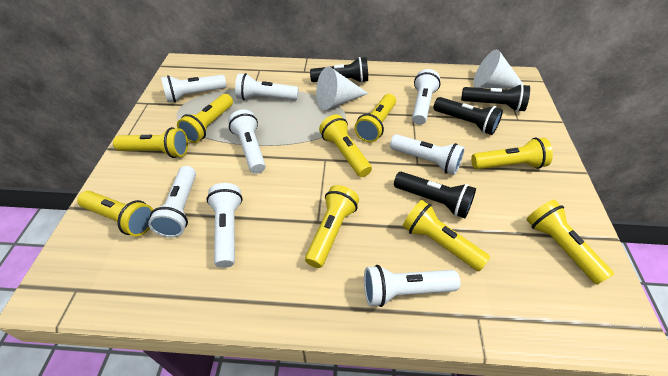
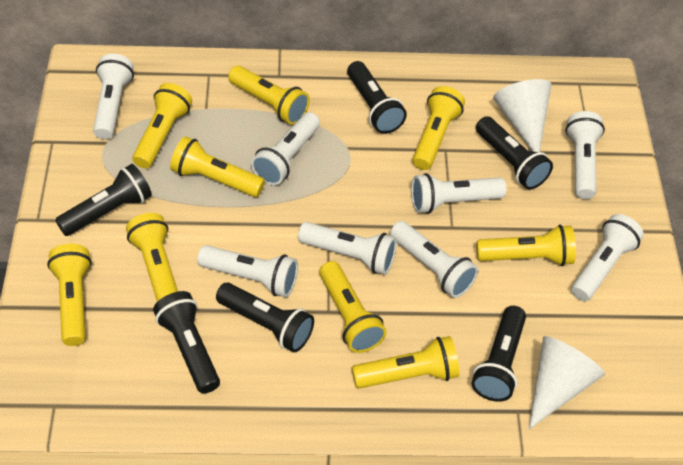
black flashlight: [310,57,368,83] [394,172,476,218] [433,97,503,135] [461,84,530,112] = 4 -> [55,164,152,236] [153,291,220,394] [216,283,314,353] [347,61,407,134] [472,306,526,402] [476,116,553,190] = 6

